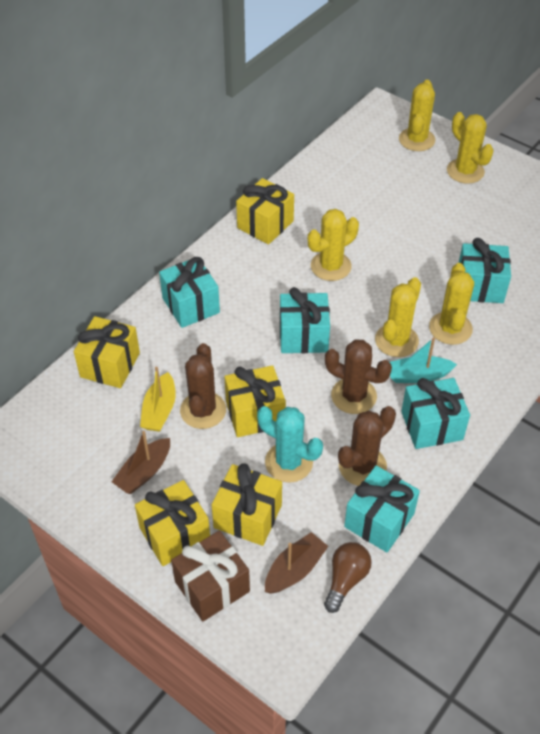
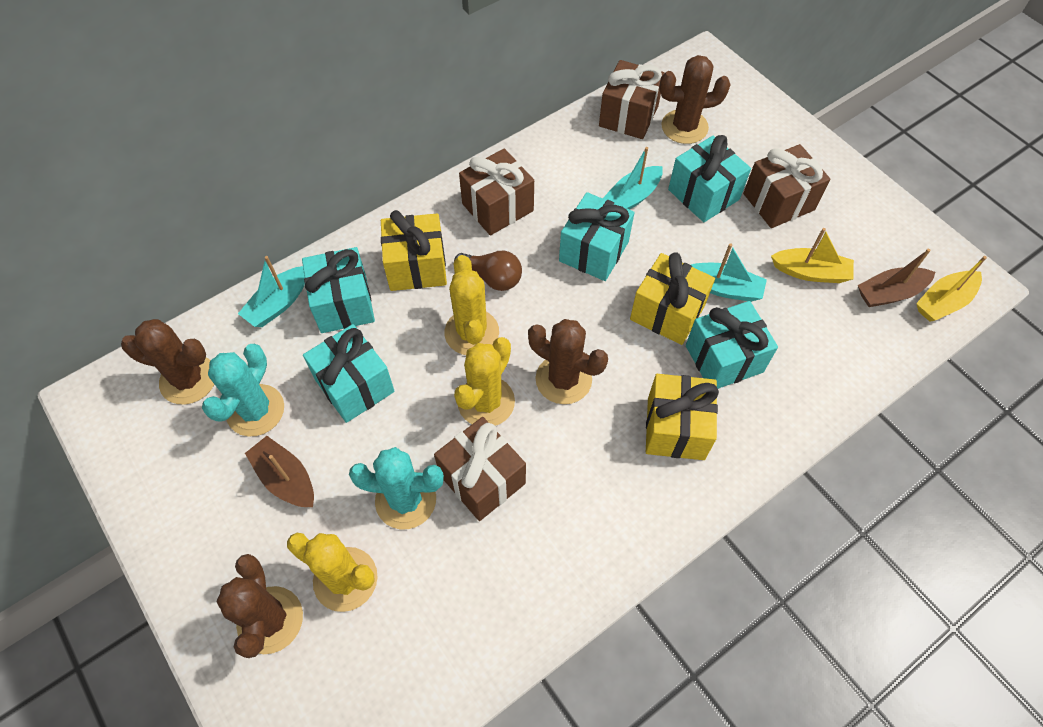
brown cactus: [180,343,226,429] [325,339,392,414] [338,406,396,486] = 3 -> [121,319,214,405] [216,554,303,658] [528,319,608,404] [659,55,731,144] = 4
brown gift: [171,530,250,621] = 1 -> [434,417,526,521] [459,148,534,235] [599,60,665,139] [743,144,831,228] = 4
turquoise boat: [390,337,457,383] = 1 -> [238,256,305,327] [603,147,663,210] [691,243,767,302] = 3
turquoise cactus: [257,406,323,483] = 1 -> [202,344,284,436] [349,447,444,529] = 2
yellow boat: [140,367,176,432] = 1 -> [771,228,854,283] [916,256,987,322] = 2
yellow cactus: [308,209,359,281] [375,277,421,357] [399,80,435,151] [429,263,474,345] [447,112,494,184] = 5 -> [287,533,377,612] [445,255,499,355] [454,337,515,426] = 3
yellow gift: [74,316,140,388] [135,480,210,566] [212,463,282,546] [224,365,286,437] [236,178,294,245] = 5 -> [381,210,447,291] [630,253,715,345] [646,374,719,460] = 3

